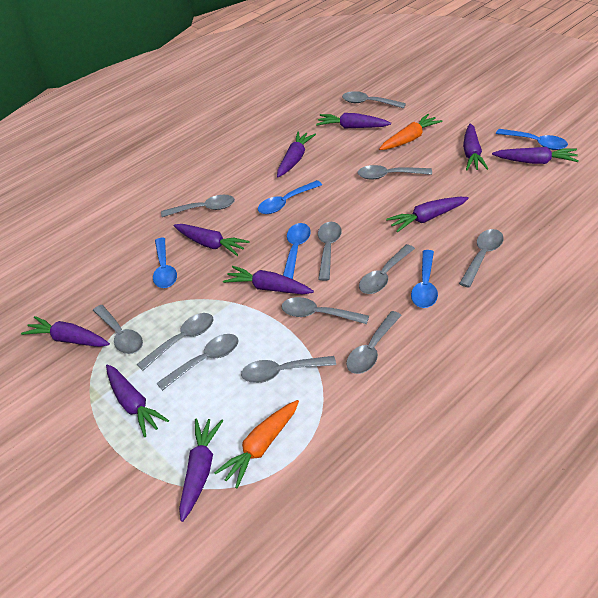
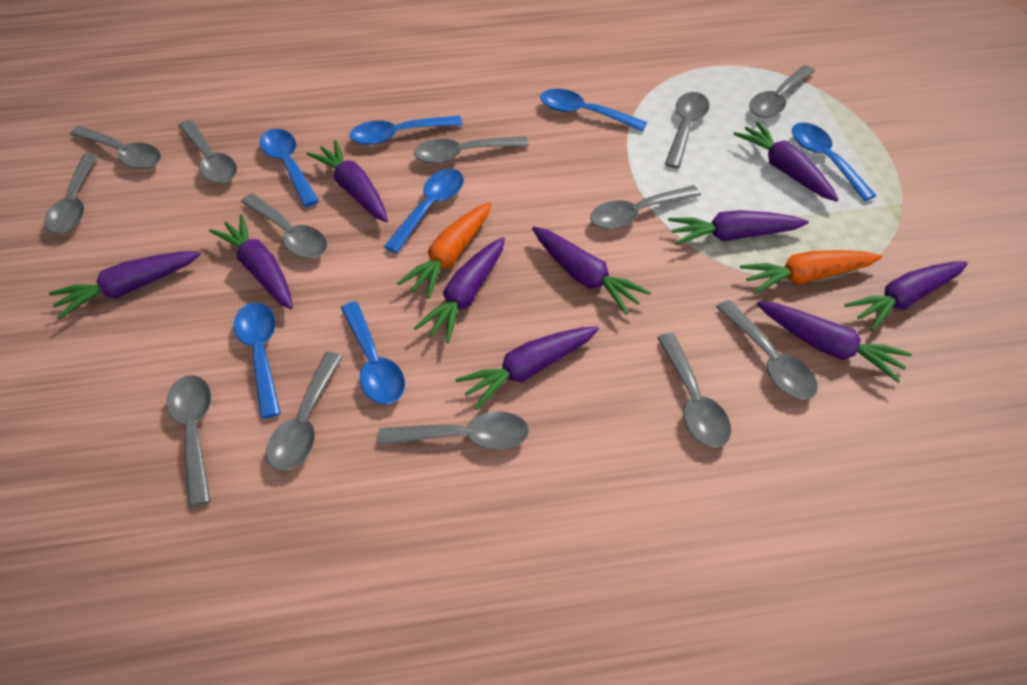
blue spoon: [153,238,177,288] [258,180,322,214] [283,223,311,279] [411,250,438,308] [496,129,568,150] = 5 -> [234,303,281,419] [260,129,319,207] [341,302,405,404] [350,116,463,145] [384,169,464,253] [540,89,647,132] [792,122,877,201] = 7
grey spoon: [93,305,143,354] [137,313,213,371] [156,334,238,391] [161,195,235,217] [241,356,336,383] [281,297,369,324] [318,222,342,281] [342,91,406,109] [346,311,402,374] [357,165,432,180] [359,244,415,294] [459,229,504,287] = 12 -> [44,153,99,234] [70,126,161,169] [166,375,211,507] [178,120,237,184] [241,193,327,259] [266,352,343,471] [378,411,529,450] [414,136,529,164] [590,185,701,229] [657,333,731,448] [665,92,710,168] [716,300,818,400] [749,65,815,118] = 13

